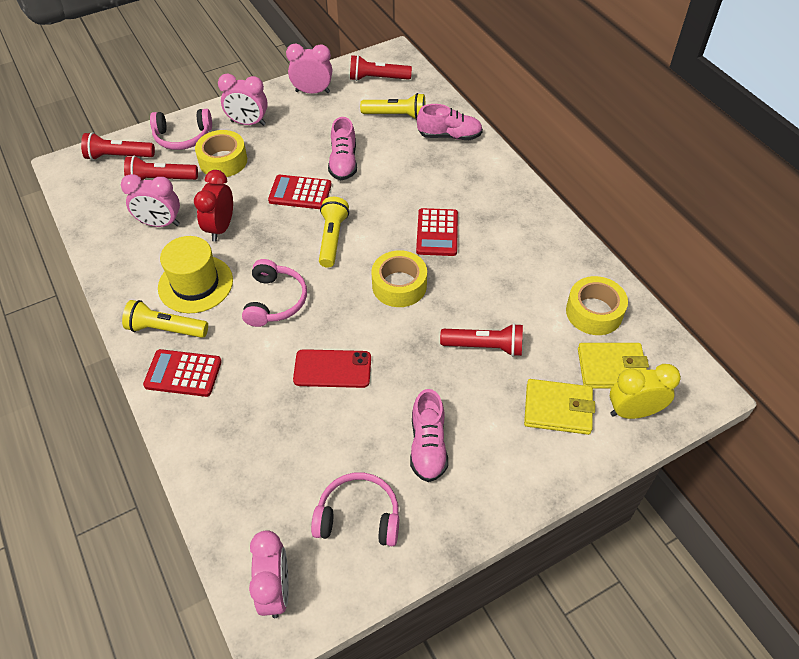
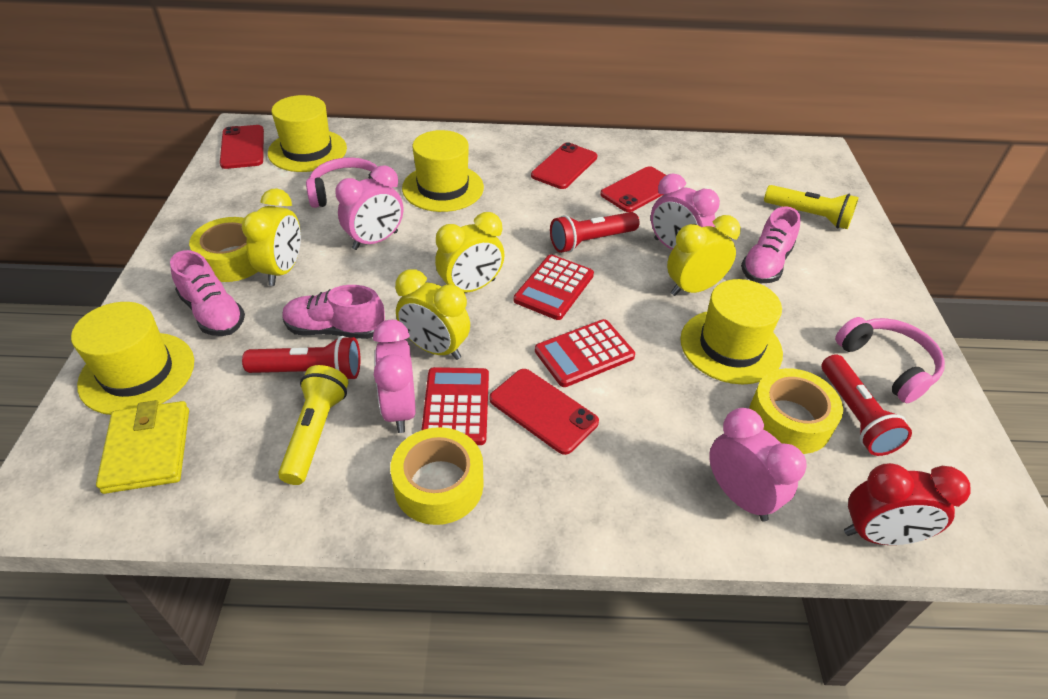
pink headphones: [150,109,212,150] [242,259,307,327] [311,472,399,546] = 3 -> [306,157,377,208] [835,317,945,403] = 2
red flashlight: [81,132,155,160] [124,156,198,180] [350,55,412,81] [440,323,523,357] = 4 -> [242,336,361,379] [550,212,639,253] [822,354,912,456] = 3
red phone: [293,349,371,388] = 1 -> [220,125,264,169] [489,369,599,455] [531,142,597,189] [600,166,666,212] = 4
yellow clock: [610,364,681,419] = 1 -> [242,189,301,286] [395,269,470,360] [435,212,505,293] [667,215,741,296] = 4
yellow flashlight: [122,300,208,338] [319,197,349,268] [360,93,426,120] = 3 -> [278,365,348,485] [764,185,859,229] = 2
yellow hat: [158,236,233,313] = 1 -> [71,302,194,415] [268,95,347,172] [402,130,484,212] [680,279,783,384] = 4
yellow wallet: [524,379,595,435] [578,343,649,389] = 2 -> [96,400,189,494] = 1

